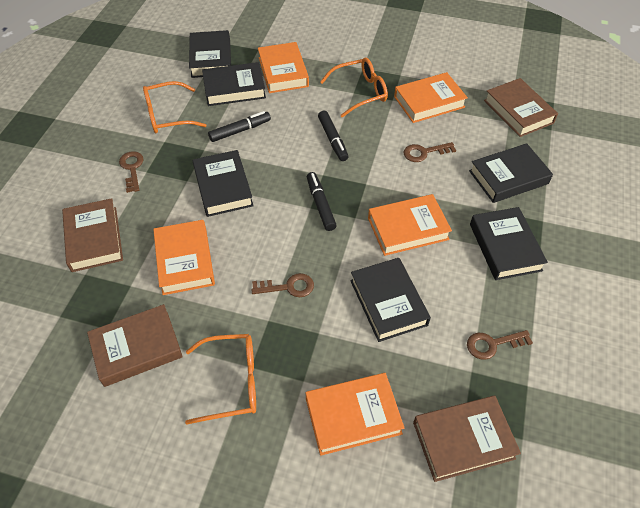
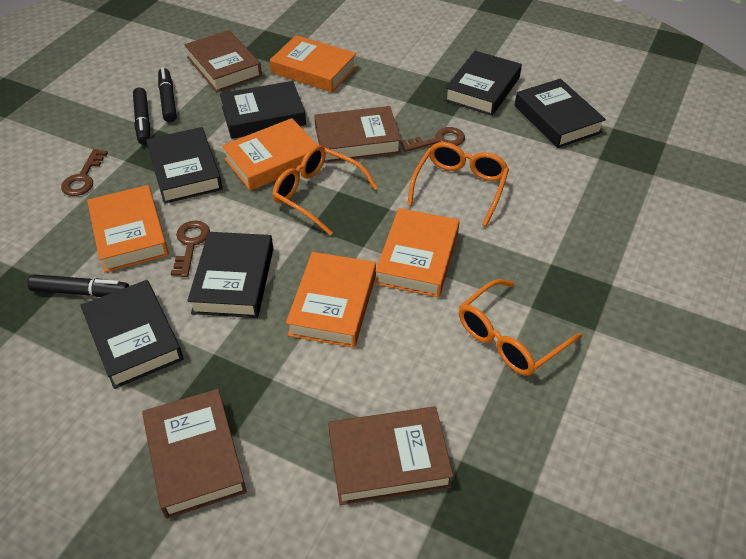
brown key: [119,151,144,193] [251,273,314,297] [403,142,456,162] [467,330,533,360] = 4 -> [61,149,108,196] [171,221,210,277] [401,127,465,152] = 3

